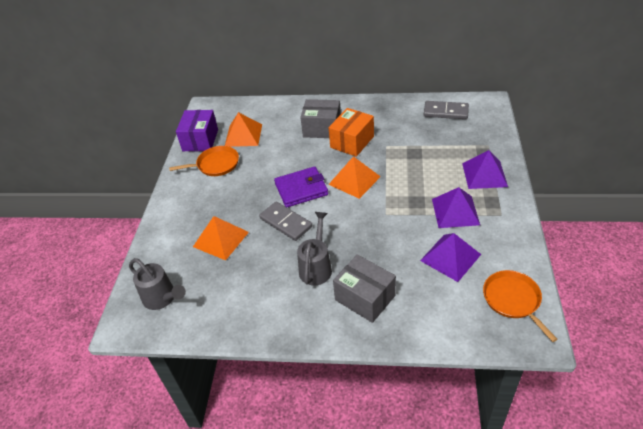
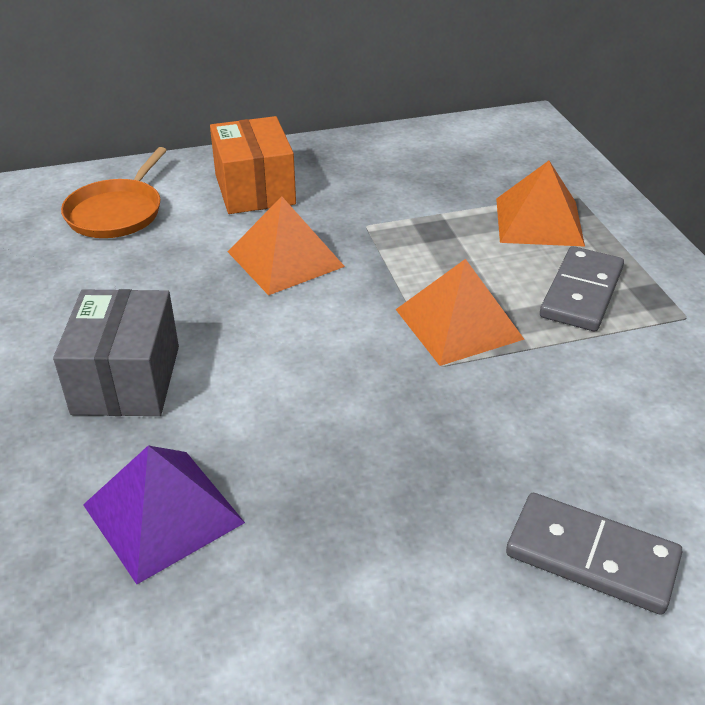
grey box: [300,99,341,138] [333,254,396,323] = 2 -> [53,289,179,416] = 1
grey watering can: [129,258,186,310] [297,212,332,285] = 2 -> none = 0
orange pan: [169,146,239,176] [483,270,557,342] = 2 -> [61,147,167,238] = 1
purple box: [176,110,218,151] = 1 -> none = 0
purple pyramid: [420,233,481,282] [432,187,480,228] [462,150,508,189] = 3 -> [83,445,245,584] = 1
purple wallet: [274,167,328,207] = 1 -> none = 0

